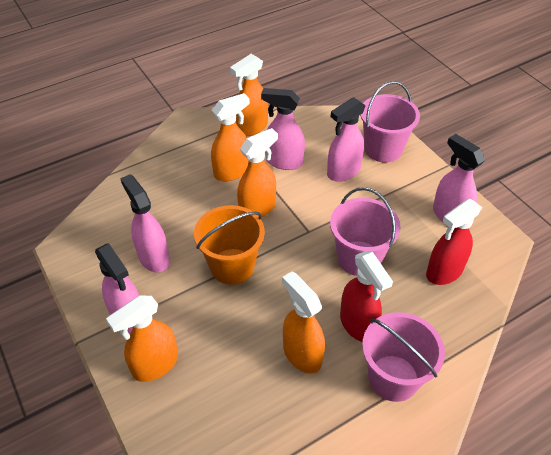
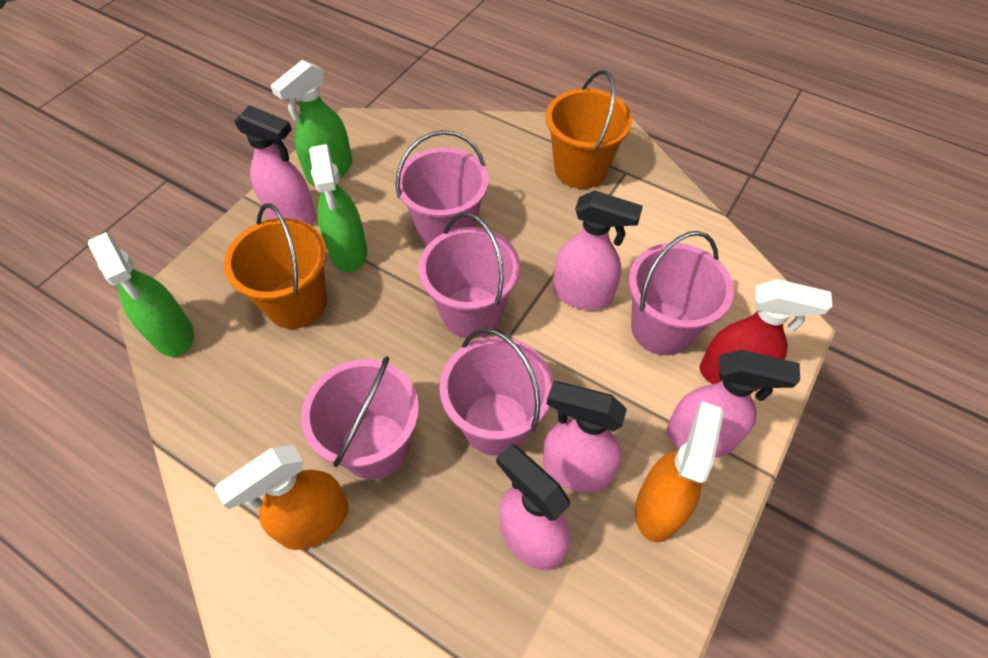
green spray bottle: none = 0 -> [88,232,194,357] [270,60,352,185] [309,144,367,272] = 3
orange bucket: [194,205,265,285] = 1 -> [224,203,327,329] [546,70,632,189] = 2
orange spray bottle: [106,295,178,382] [211,93,250,181] [230,54,268,136] [237,128,278,217] [282,271,325,374] = 5 -> [215,445,349,550] [635,401,724,542] = 2
pink bucket: [330,187,401,276] [360,81,420,163] [362,312,445,402] = 3 -> [301,356,419,480] [396,130,489,246] [419,213,520,338] [439,328,553,456] [629,231,734,355] = 5
red spray bottle: [340,251,393,342] [426,199,482,285] = 2 -> [700,279,832,391] = 1

